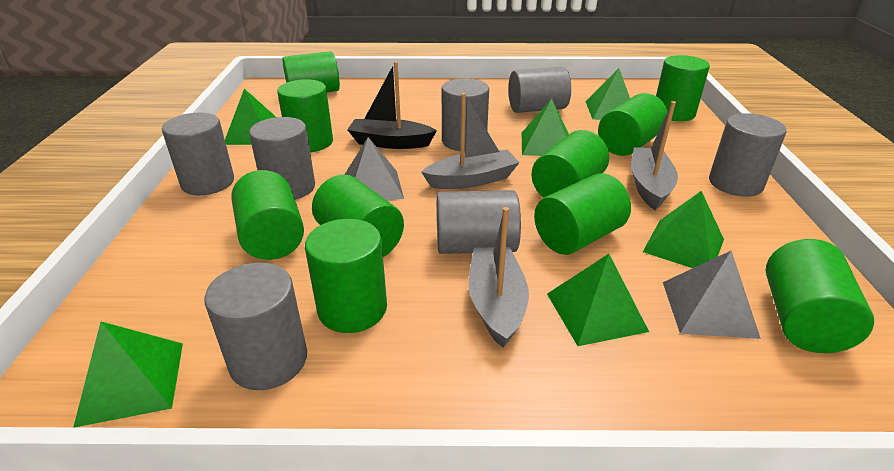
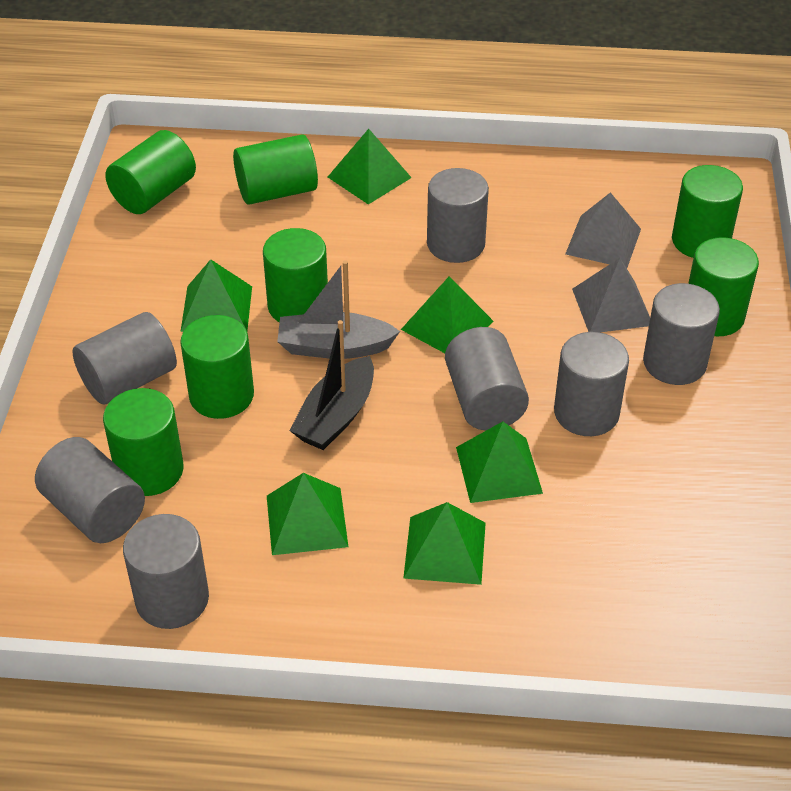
green cylinder: [231,170,304,260] [277,79,333,152] [282,51,340,92] [305,219,387,333] [312,175,404,257] [531,130,609,198] [534,173,631,255] [598,93,667,156] [656,55,710,121] [766,239,874,353] = 10 -> [103,388,184,496] [105,130,196,214] [180,315,254,419] [233,134,318,205] [263,228,328,322] [672,165,743,258] [688,237,759,336] = 7
grey boat: [421,93,520,189] [468,207,529,348] [631,101,678,210] = 3 -> [277,260,400,359] = 1

